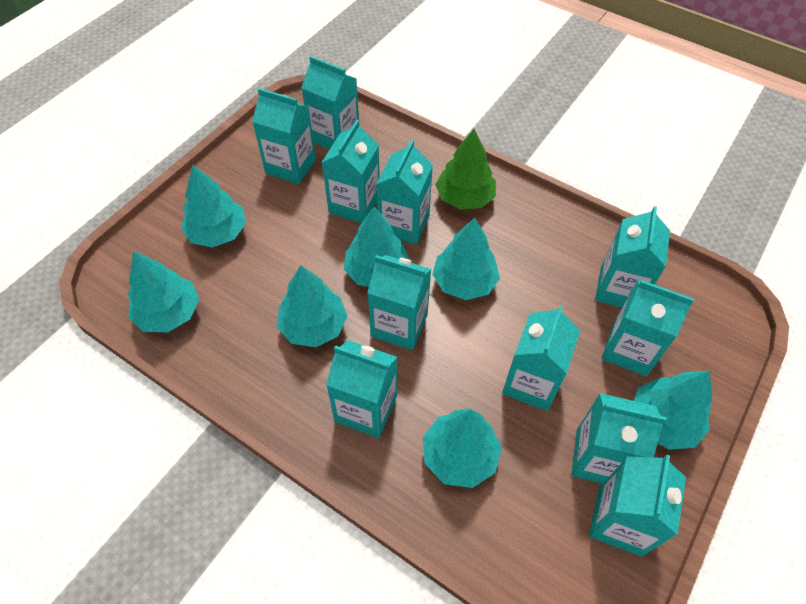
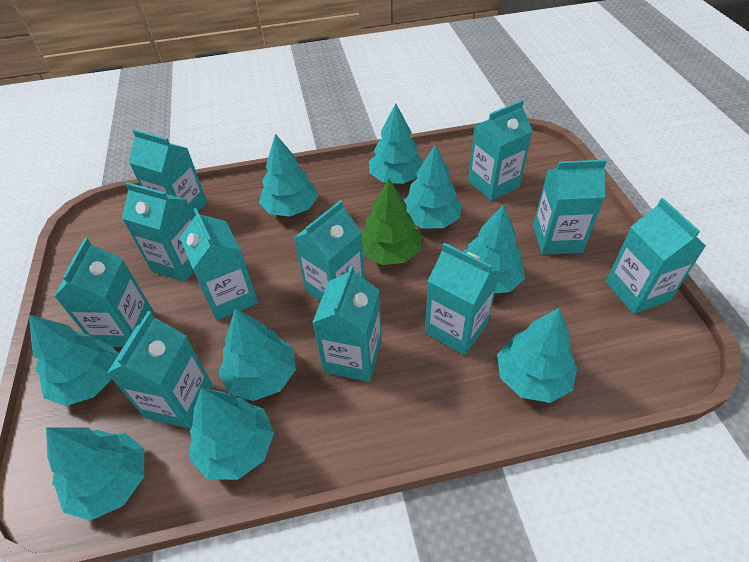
turquoise tree: [128,251,199,332] [181,165,246,248] [277,265,347,347] [344,207,409,287] [423,408,502,488] [432,218,500,300] [634,371,712,450] = 7 -> [29,315,119,406] [46,427,144,521] [189,388,274,480] [219,308,296,401] [259,134,318,217] [369,103,423,184] [404,145,462,228] [464,205,525,293] [497,308,577,403] = 9

